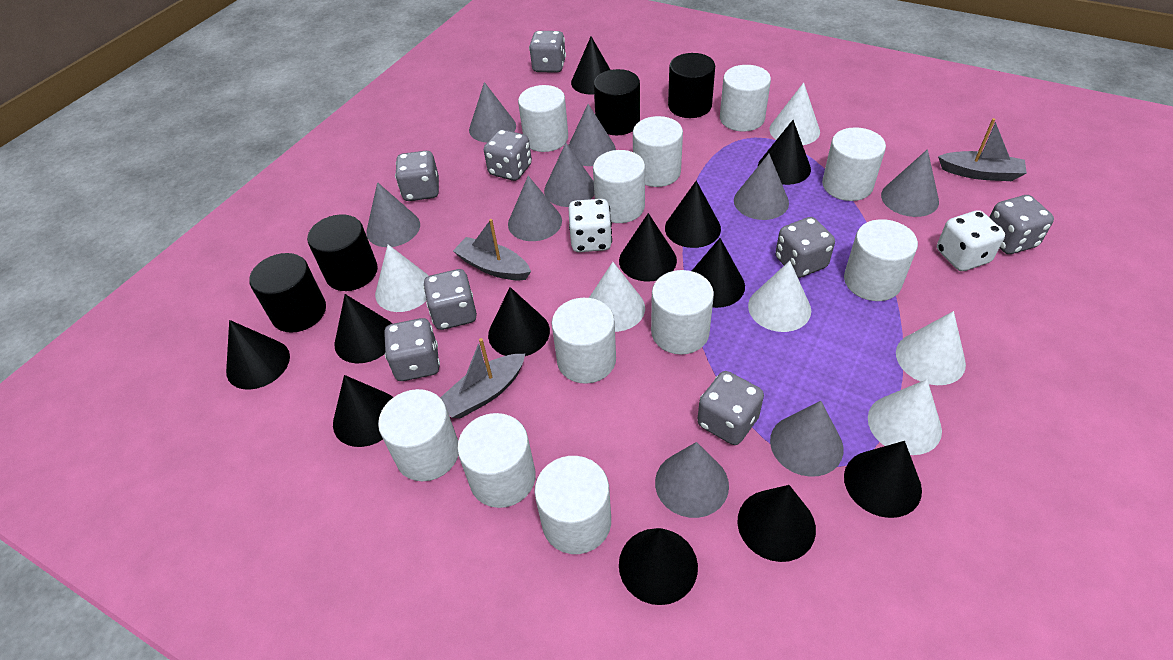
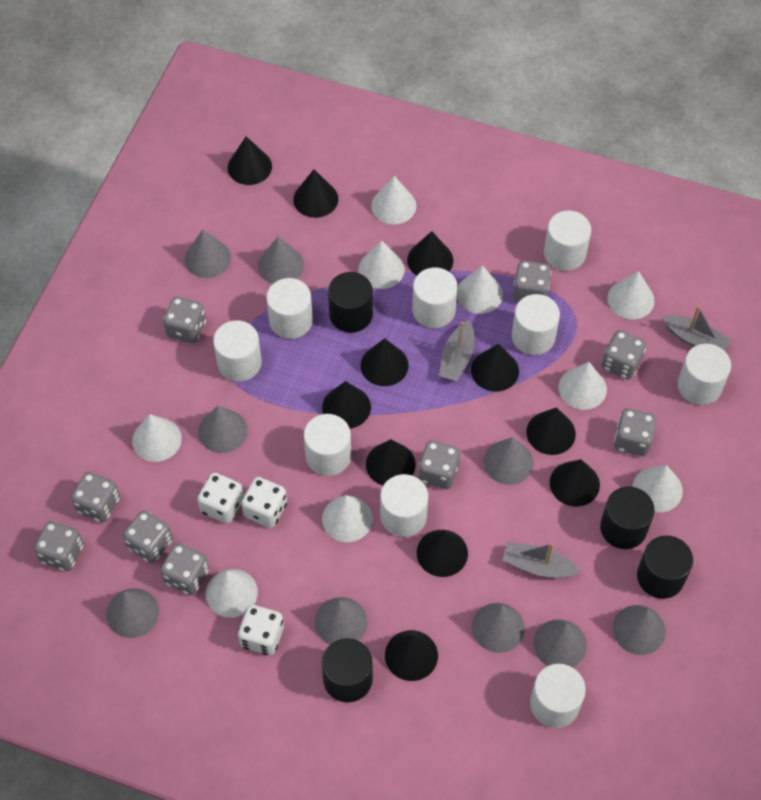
black cone: [226,320,290,390] [333,375,393,447] [334,294,392,364] [488,287,550,356] [571,36,611,95] [619,213,677,282] [619,528,698,605] [665,181,721,248] [692,238,745,308] [737,485,816,562] [758,120,811,185] [844,441,922,518] = 12 -> [228,136,272,185] [293,169,338,218] [322,381,371,429] [361,338,409,386] [366,439,416,485] [385,630,438,681] [407,231,453,276] [417,530,468,577] [471,344,519,392] [526,407,576,455] [550,459,600,507] = 11
grey dice: [384,318,440,381] [395,151,439,201] [423,269,477,330] [484,129,532,181] [529,31,566,73] [697,371,764,445] [775,217,835,278] [989,195,1054,254] = 8 -> [34,521,83,571] [71,472,120,522] [123,510,173,563] [160,543,209,595] [163,297,206,344] [418,441,460,489] [513,260,551,302] [602,330,646,380] [614,408,657,456] = 9
white cone: [375,245,429,312] [589,262,645,332] [748,261,811,332] [769,83,820,145] [868,379,942,455] [896,311,966,385] = 6 -> [132,414,182,462] [206,569,258,618] [322,495,373,542] [358,240,405,289] [371,176,417,224] [457,265,503,314] [558,362,607,410] [608,271,655,319] [632,465,683,512] = 9
white cylinder: [378,389,458,481] [457,413,536,508] [518,85,568,152] [534,456,611,554] [552,298,616,384] [593,150,645,223] [633,116,683,187] [651,270,714,355] [720,65,771,132] [822,127,886,201] [844,219,918,301] = 11 -> [213,320,262,382] [266,278,313,339] [304,414,351,476] [380,474,428,537] [412,267,458,328] [512,294,560,355] [530,664,586,728] [544,210,591,271] [678,344,731,405] = 9
white dice: [568,199,612,252] [937,210,1005,271] = 2 -> [197,473,244,524] [238,605,284,655] [241,477,287,528] = 3

